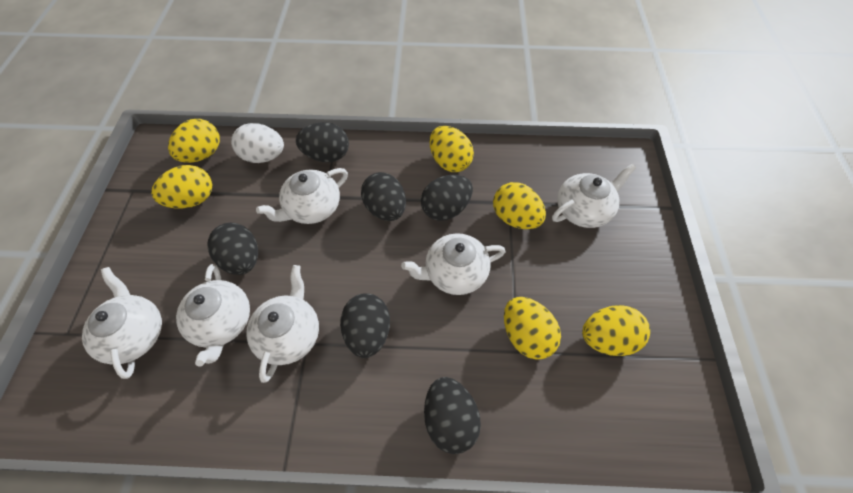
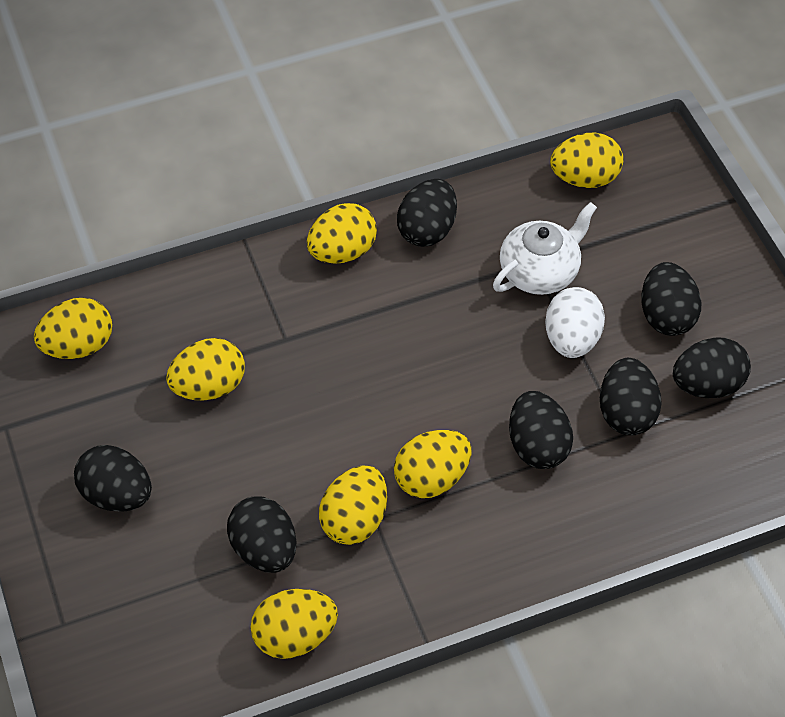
black egg: [207,223,258,275] [296,122,349,162] [340,293,390,358] [361,172,406,221] [421,175,473,221] [424,377,481,454] = 6 -> [74,445,152,512] [227,497,296,573] [397,179,457,247] [509,391,573,469] [600,358,662,435] [641,262,701,336] [673,337,751,398] = 7
white teapot: [82,267,162,379] [176,264,250,367] [246,265,319,383] [256,168,348,224] [401,233,506,295] [552,164,636,228] = 6 -> [493,202,597,295] = 1
yellow egg: [151,165,212,208] [168,119,220,163] [430,126,474,172] [493,182,546,229] [504,297,561,360] [582,305,650,356] = 6 -> [34,298,112,359] [166,338,245,400] [250,589,338,659] [307,203,377,264] [319,466,387,545] [394,430,472,498] [550,133,623,188] = 7

